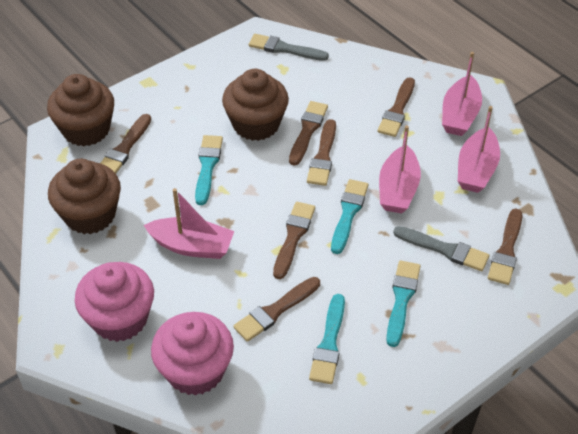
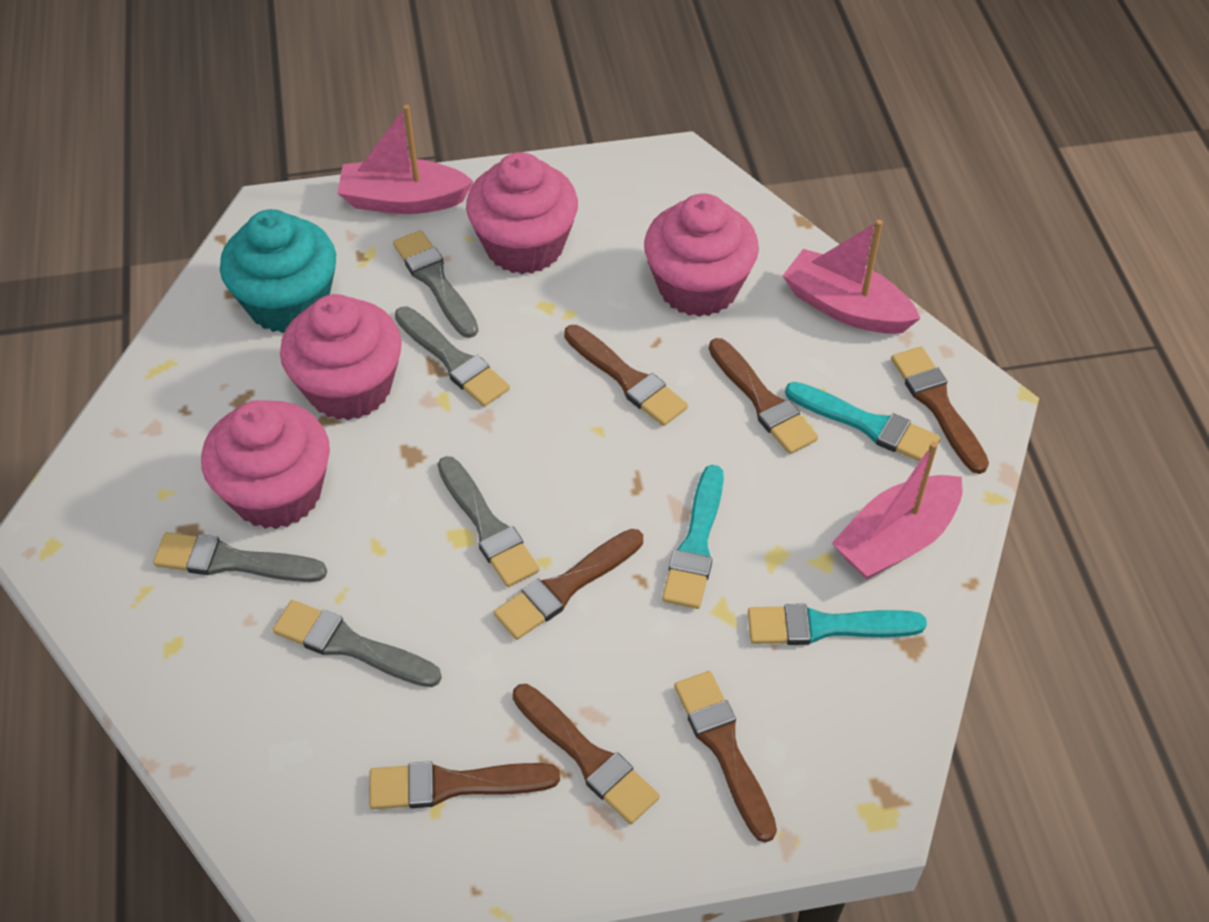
brown cupcake: [47,74,114,147] [48,159,121,234] [222,69,289,141] = 3 -> none = 0
grey brush: [249,34,329,61] [393,226,490,271] = 2 -> [153,532,327,582] [273,600,442,687] [393,230,478,338] [395,306,510,407] [437,456,539,587] = 5
pink boat: [144,188,234,259] [379,125,421,213] [442,52,482,136] [458,106,500,193] = 4 -> [337,105,474,214] [783,220,921,334] [832,442,962,579] = 3
pink cupcake: [75,262,154,342] [151,312,234,396] = 2 -> [201,400,330,529] [280,294,402,420] [466,152,578,274] [644,193,759,317] = 4
turquoise brush: [195,135,223,205] [309,294,345,384] [331,179,368,254] [386,260,421,347] = 4 -> [662,465,724,609] [748,604,927,645] [785,382,941,462] = 3
turquoise cupcake: none = 0 -> [220,209,336,333] = 1

